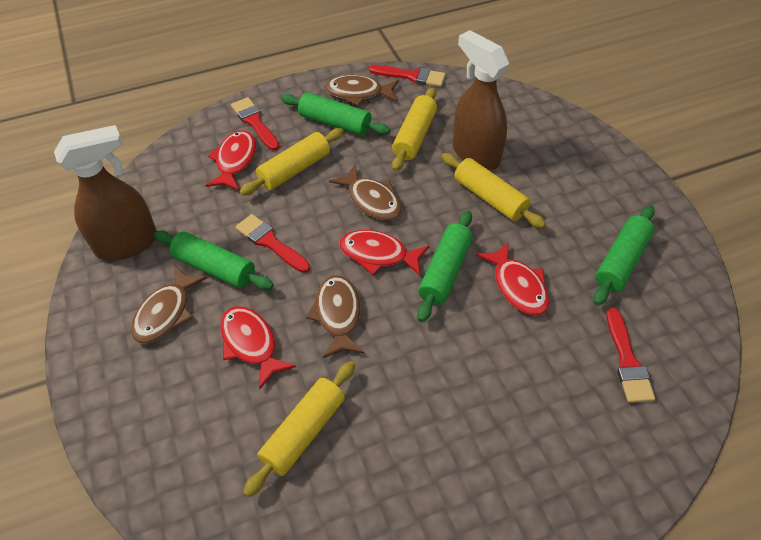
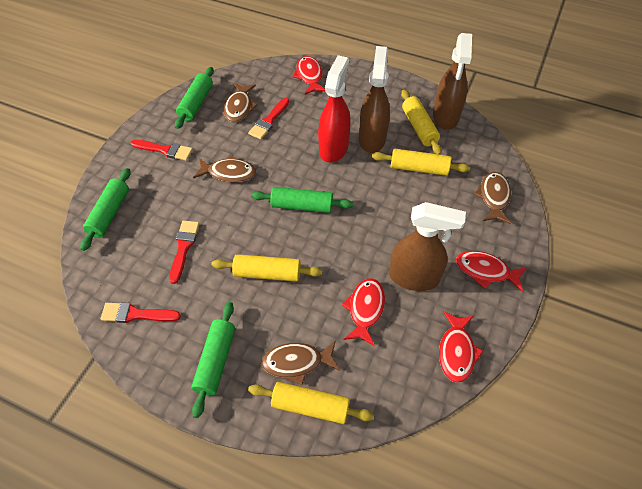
brown spray bottle: [54,125,157,261] [453,30,509,170] = 2 -> [359,46,390,153] [389,202,466,291] [433,33,472,130] = 3
red spray bottle: none = 0 -> [318,55,351,163] = 1

